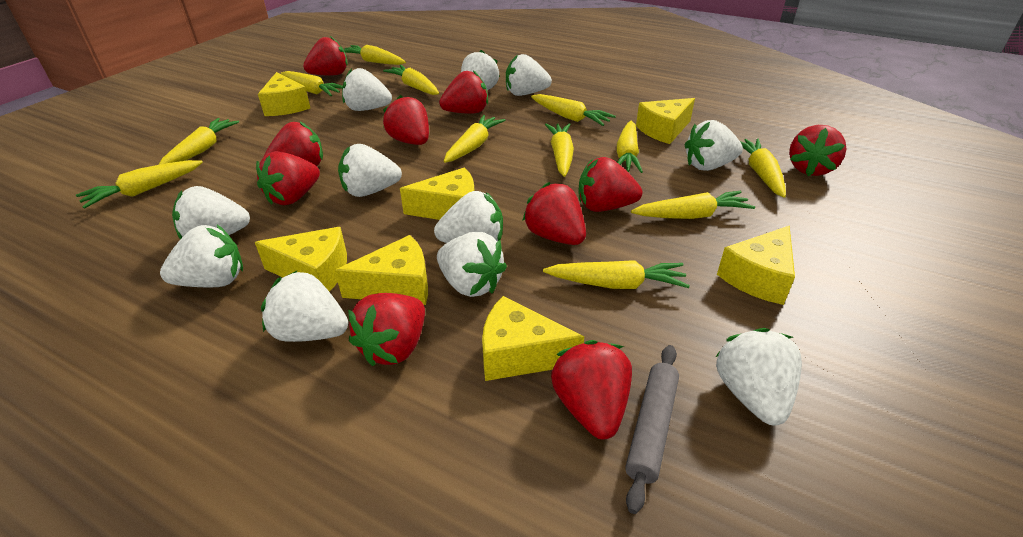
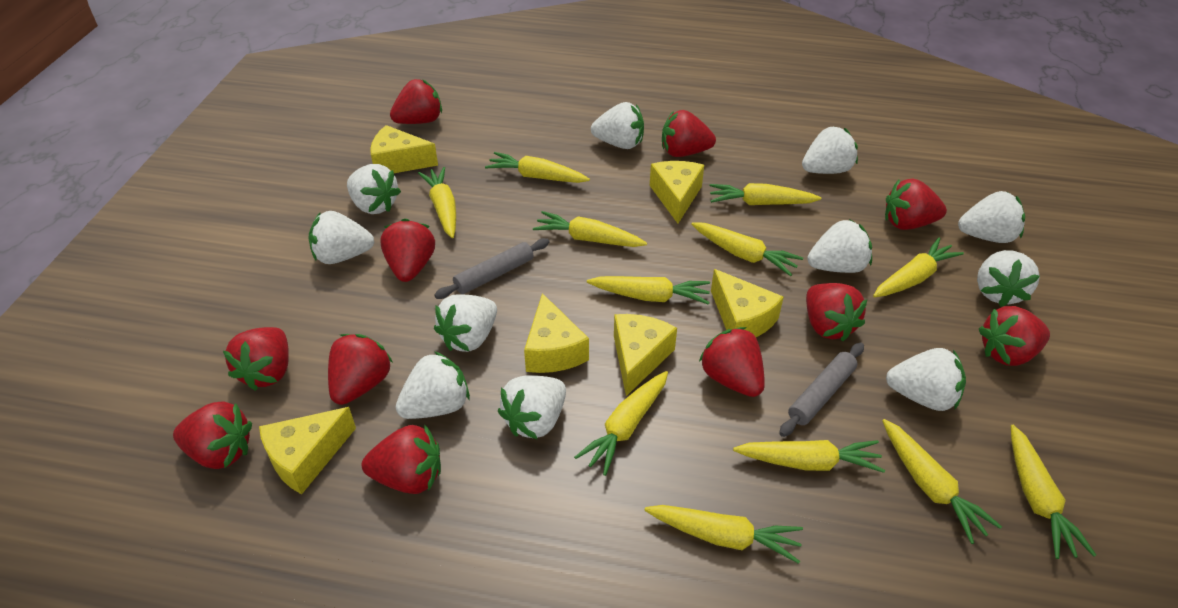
grey rolling pin: [625,345,679,514] = 1 -> [434,238,549,299] [779,343,864,437] = 2
red strawberry: [256,151,320,205] [263,121,323,166] [303,36,348,75] [348,293,425,366] [383,95,429,145] [439,70,488,114] [522,182,586,245] [551,340,632,439] [578,157,642,212] [789,125,847,176] = 10 -> [173,402,252,469] [223,327,289,391] [328,334,393,405] [362,424,441,494] [380,219,435,282] [390,79,442,124] [662,110,716,157] [699,327,765,397] [806,283,867,341] [885,178,947,230] [979,306,1050,366] = 11
yellow cheese: [255,227,347,291] [258,72,310,116] [335,235,428,305] [400,168,474,220] [482,296,584,381] [636,98,695,144] [717,226,795,305] = 7 -> [259,407,356,494] [370,125,438,173] [524,293,589,373] [614,314,677,396] [650,161,704,223] [711,269,784,337] = 6

